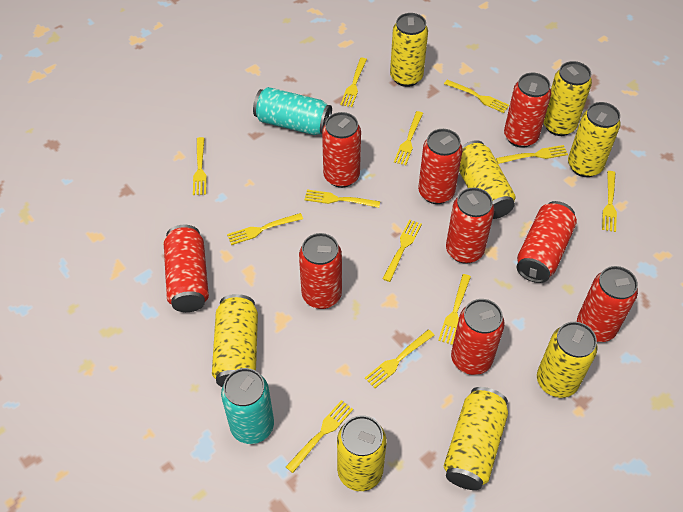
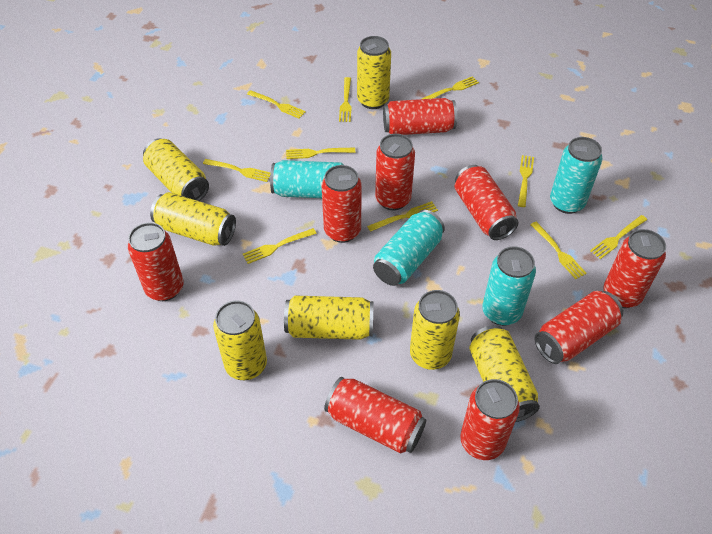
turquoise can: [221,368,274,444] [253,87,332,135] = 2 -> [270,160,343,198] [373,210,445,286] [482,246,536,326] [550,137,602,214] = 4
yellow can: [212,294,258,387] [337,415,386,491] [390,13,428,87] [444,387,508,490] [459,140,516,219] [537,322,597,398] [543,61,592,136] [568,102,621,177] = 8 -> [143,138,209,201] [150,192,236,246] [213,301,267,380] [284,296,374,340] [357,36,391,109] [410,290,460,370] [469,325,540,422] = 7
yellow fork: [193,137,207,195] [227,213,303,245] [286,400,353,473] [305,190,380,208] [341,58,367,107] [365,329,434,388] [382,219,422,282] [394,111,423,165] [438,274,471,345] [444,80,509,113] [496,145,568,164] [602,171,617,232] = 12 -> [203,159,271,182] [243,228,317,264] [247,90,306,119] [286,148,355,159] [339,77,352,122] [367,201,438,232] [422,76,479,99] [518,155,534,207] [530,222,587,279] [590,215,647,259] = 10

